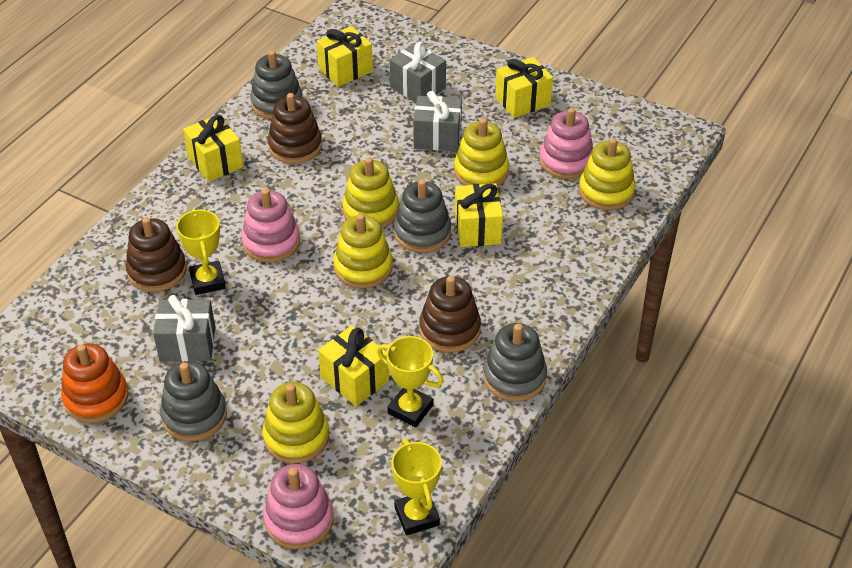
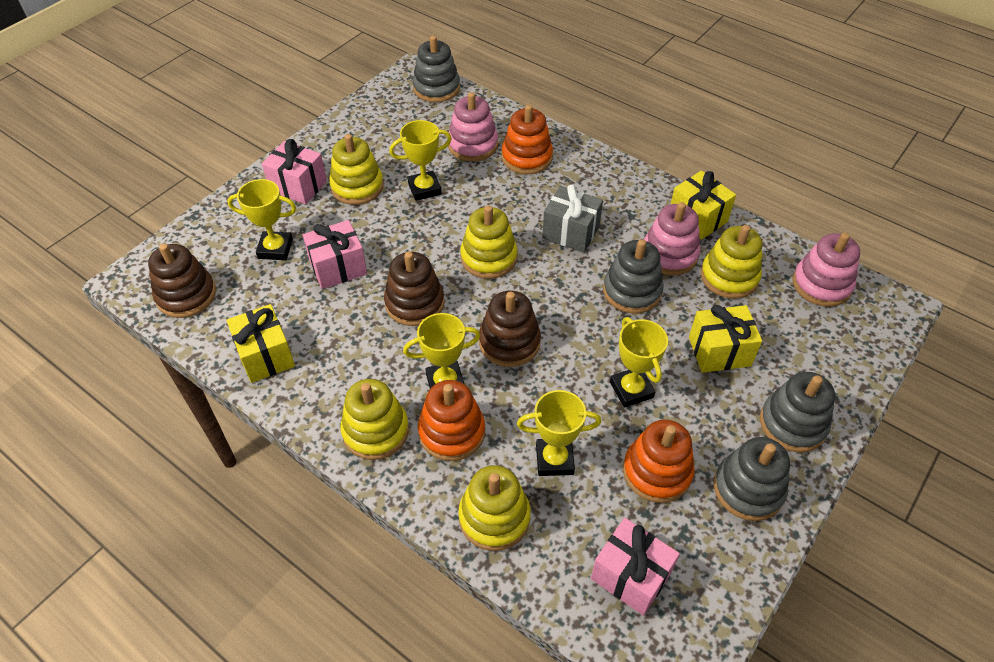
grey gift: [153,295,215,362] [390,42,446,102] [413,91,462,151] = 3 -> [542,184,603,253] = 1
orange stacking toy: [61,343,128,423] = 1 -> [418,380,485,461] [502,105,553,174] [623,420,695,503] = 3
pink gift: none = 0 -> [262,139,327,204] [303,220,367,289] [591,518,680,616] = 3
yellow gift: [183,115,243,182] [317,26,373,87] [318,325,389,406] [455,183,503,247] [495,57,553,118] = 5 -> [226,304,295,383] [671,171,736,240] [689,305,762,373] = 3
yellow trophy: [176,209,226,295] [377,336,444,428] [392,439,442,535] = 3 -> [227,179,296,260] [389,120,452,201] [403,313,480,389] [517,390,601,476] [610,317,668,408] = 5

